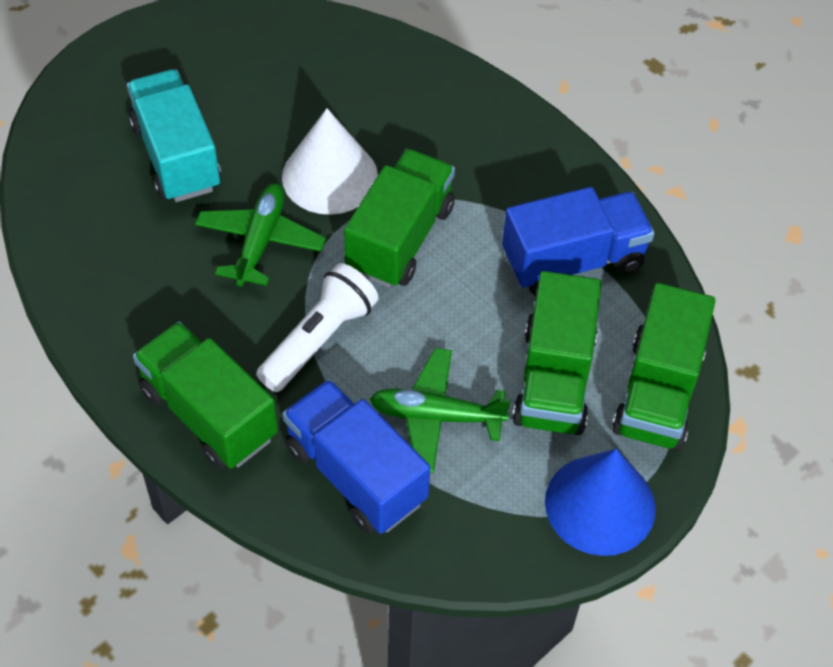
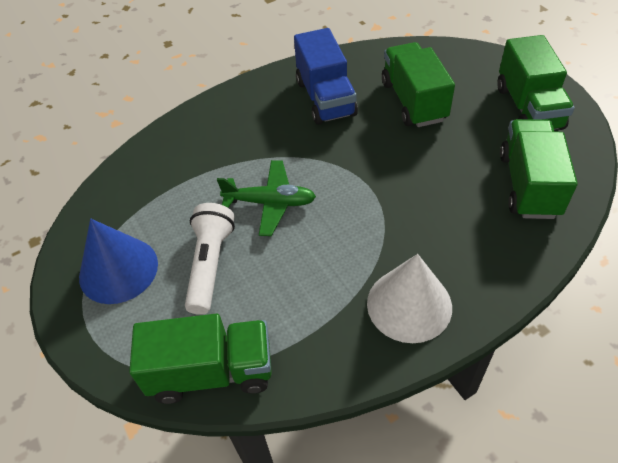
blue truck: [282,379,430,534] [502,187,655,296] = 2 -> [294,28,358,125] = 1
green plane: [195,184,326,287] [370,348,511,473] = 2 -> [217,160,316,236] = 1
turquoise truck: [127,69,222,202] = 1 -> none = 0

